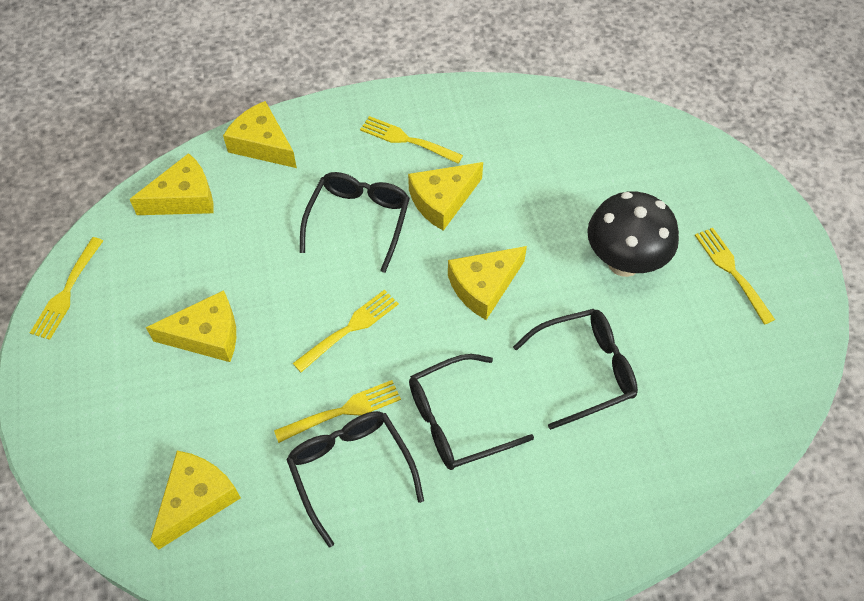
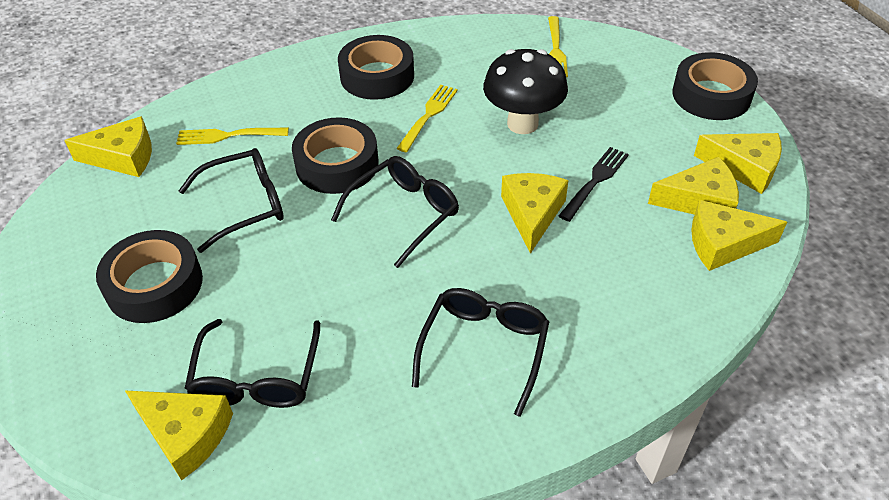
black fork: none = 0 -> [559,147,629,222] = 1
black tape: none = 0 -> [96,230,203,323] [292,117,379,194] [338,35,414,100] [673,52,758,120] = 4
yellow fork: [30,237,103,340] [274,380,401,443] [293,290,399,372] [360,116,463,164] [695,228,775,325] = 5 -> [176,128,289,145] [396,85,458,152] [548,16,568,77] = 3

